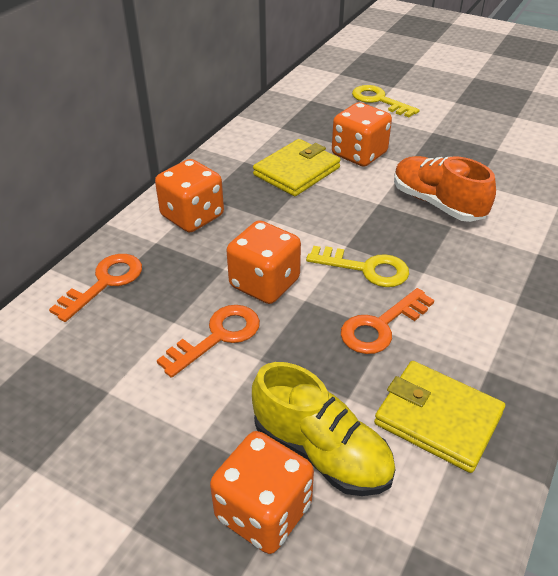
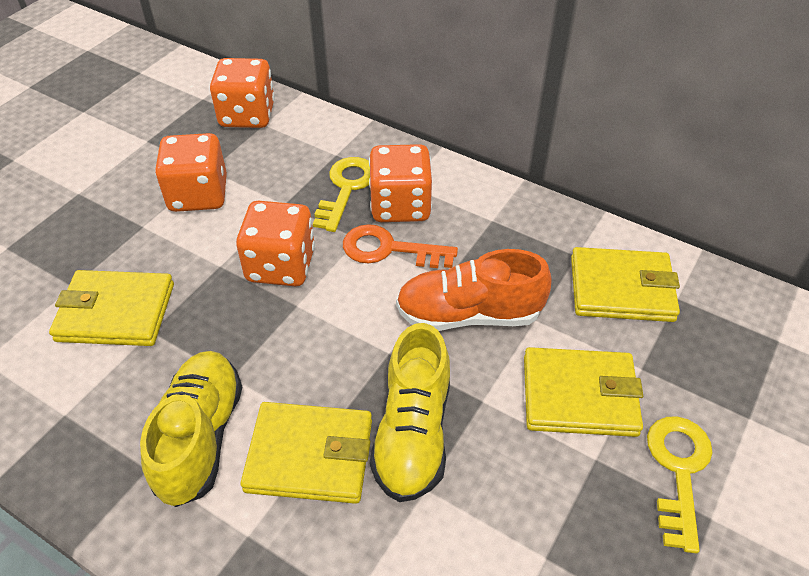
orange key: [49,254,142,322] [157,305,260,378] [341,288,434,354] = 3 -> [343,224,458,268] = 1
yellow shoe: [252,362,396,496] = 1 -> [140,351,243,507] [370,323,450,502] = 2
yellow wallet: [253,139,340,196] [374,361,505,473] = 2 -> [49,270,174,346] [241,402,372,504] [524,347,643,437] [571,247,680,322] = 4

